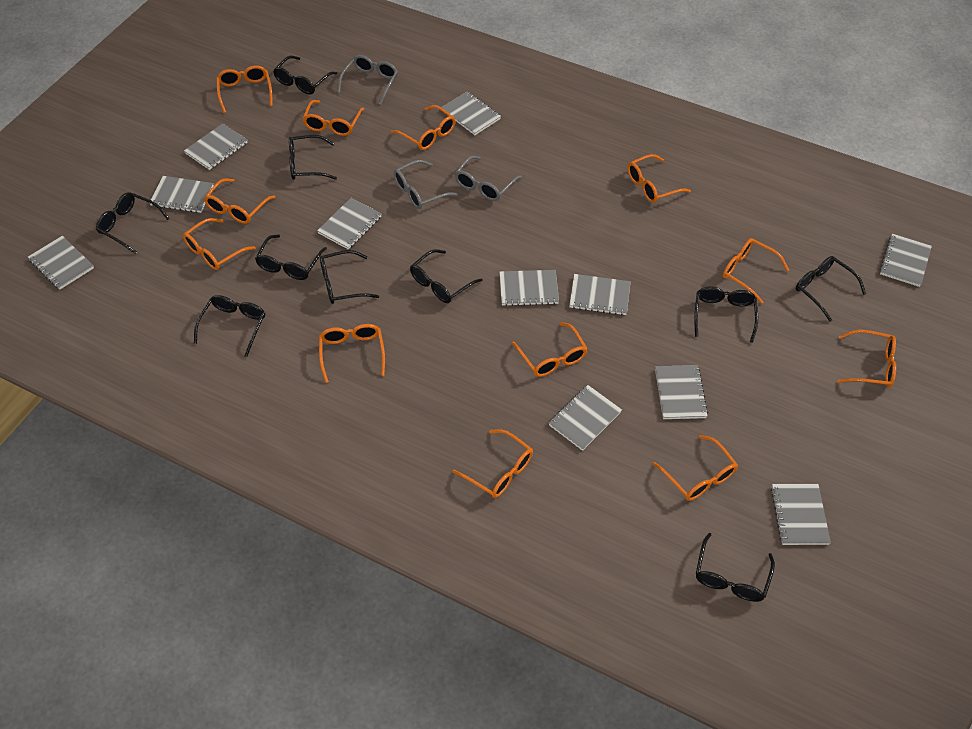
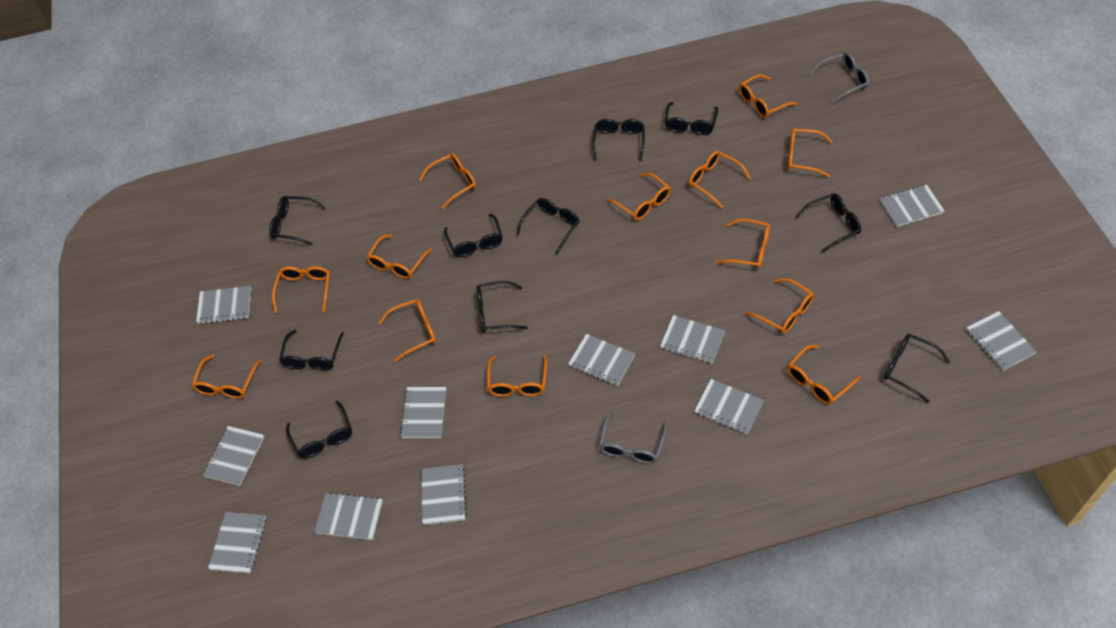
grey glasses: [338,55,398,105] [393,160,458,209] [455,156,522,201] = 3 -> [599,411,667,464] [810,52,869,103] = 2
orange glasses: [183,218,256,270] [204,179,275,224] [216,65,273,113] [303,100,364,136] [319,324,385,383] [391,105,455,150] [452,429,533,498] [512,322,588,377] [627,154,691,203] [653,435,738,501] [723,238,789,304] [838,329,896,388] = 12 -> [192,354,261,399] [272,266,330,313] [366,234,433,279] [379,299,436,362] [419,153,476,209] [487,355,547,397] [607,173,671,220] [689,151,751,208] [716,218,770,269] [739,74,798,118] [745,278,814,334] [787,345,860,404] [788,128,833,177] = 13

